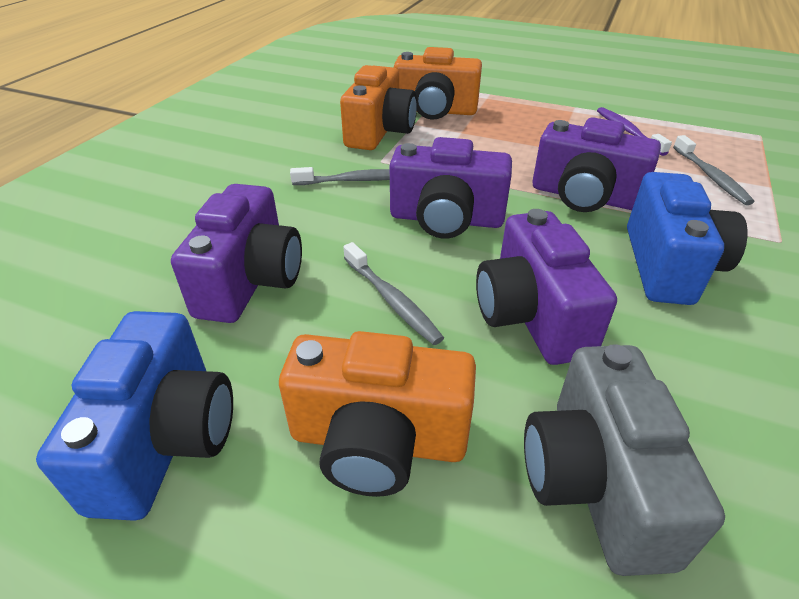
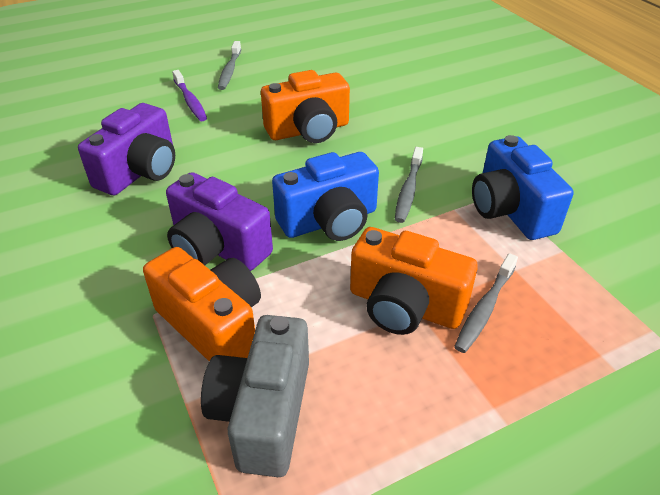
purple camera: [171,184,302,323] [390,137,512,238] [476,209,617,365] [532,117,661,212] = 4 -> [78,103,175,195] [166,172,273,271] = 2

